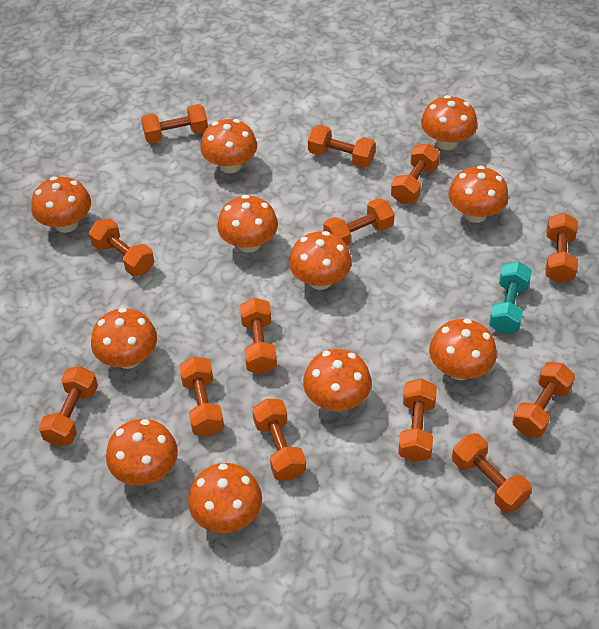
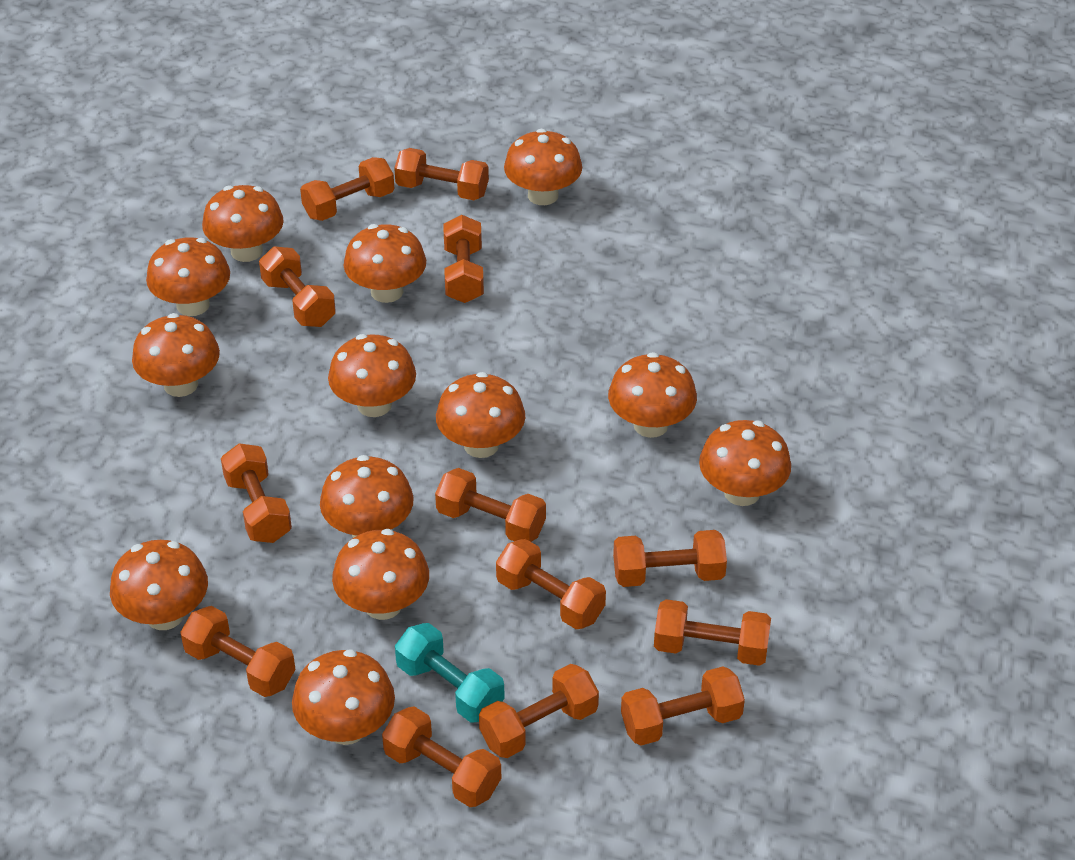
orange mushroom: [31,176,91,233] [91,308,157,369] [106,419,178,486] [188,463,262,533] [200,119,257,173] [217,195,278,253] [289,231,352,290] [303,349,372,411] [421,95,477,150] [429,319,497,380] [448,166,509,223] = 11 -> [110,540,208,630] [132,313,220,397] [146,237,230,316] [202,185,284,262] [292,649,395,745] [320,455,414,538] [328,334,416,417] [332,529,429,620] [344,224,426,303] [436,372,525,458] [504,129,582,205] [608,352,697,438] [699,420,791,506] = 13

